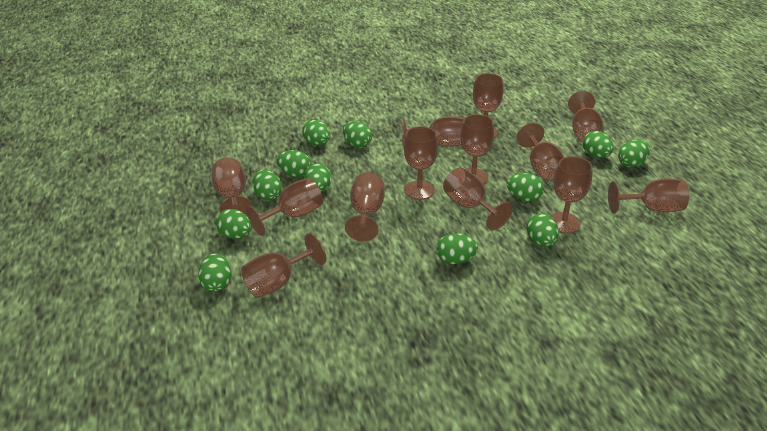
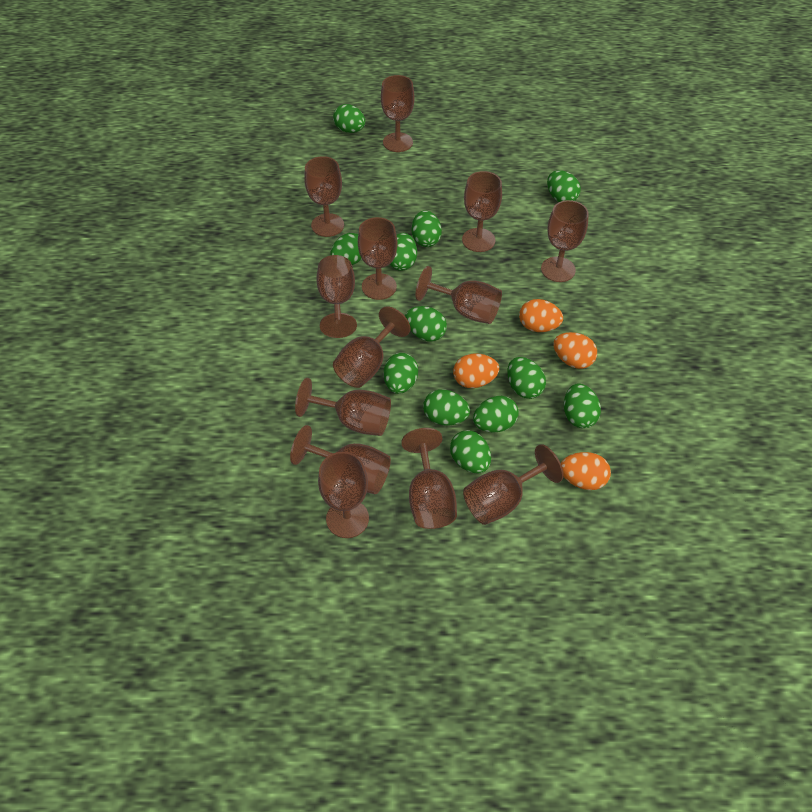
orange egg: none = 0 -> [453,353,499,388] [519,299,563,332] [553,332,597,369] [561,452,611,490] = 4

